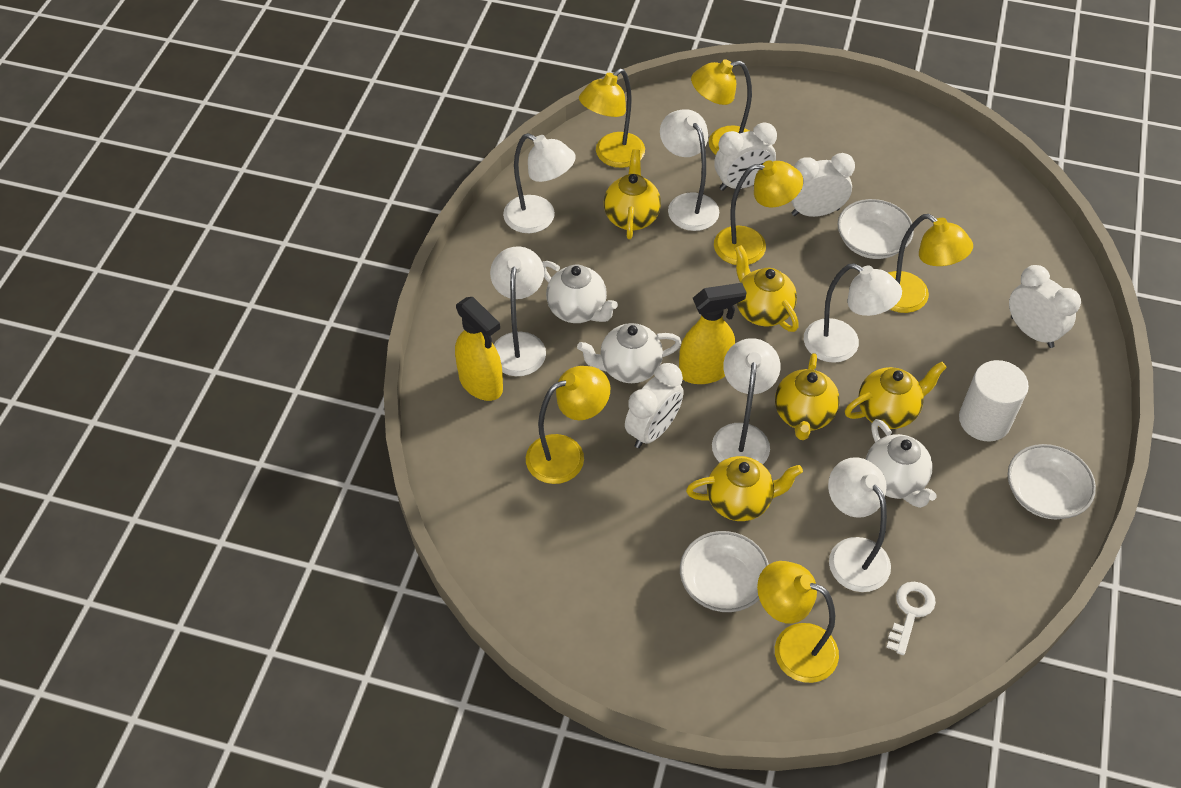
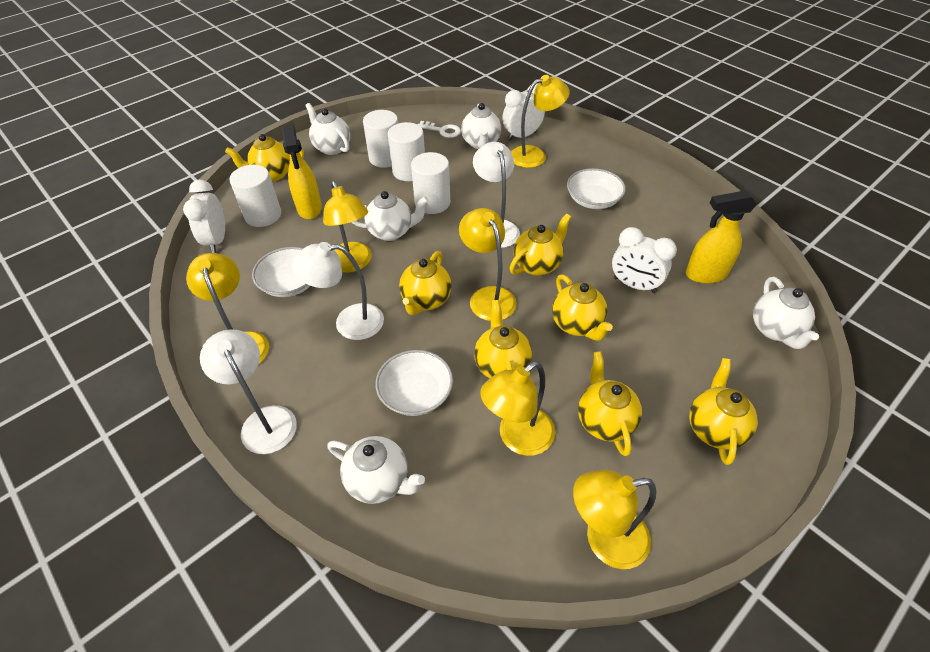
white clock: [625,363,684,448] [714,122,777,191] [791,153,855,217] [1009,265,1081,348] = 4 -> [183,180,225,253] [502,83,545,141] [612,227,677,293] = 3
white cylinder: [959,360,1029,442] = 1 -> [230,165,281,227] [363,110,398,168] [388,122,425,181] [411,152,450,214] = 4
white lamp: [490,246,546,376] [503,133,576,233] [660,109,719,231] [712,338,781,464] [804,263,902,363] [828,457,891,592] = 6 -> [200,329,297,454] [292,242,384,340] [473,142,520,248] = 3
white teapot: [542,261,618,323] [577,323,682,383] [866,419,937,508] = 3 -> [305,103,350,155] [327,436,425,504] [351,191,429,241] [461,103,501,149] [753,277,819,349] = 5
yellow teapot: [604,149,661,239] [686,456,803,521] [735,245,799,332] [775,353,840,440] [845,362,947,429] = 5 -> [225,134,304,181] [399,251,452,315] [474,300,532,378] [510,213,571,276] [552,274,613,341] [578,351,642,456] [689,358,758,465] = 7

